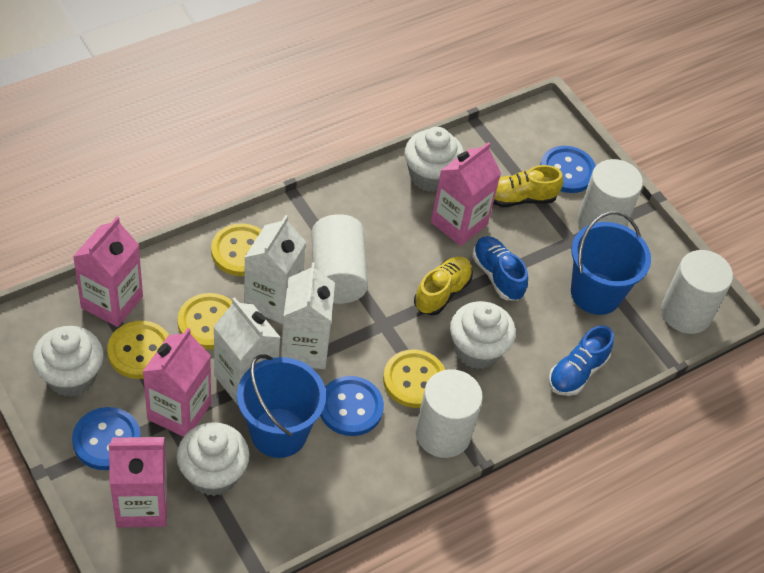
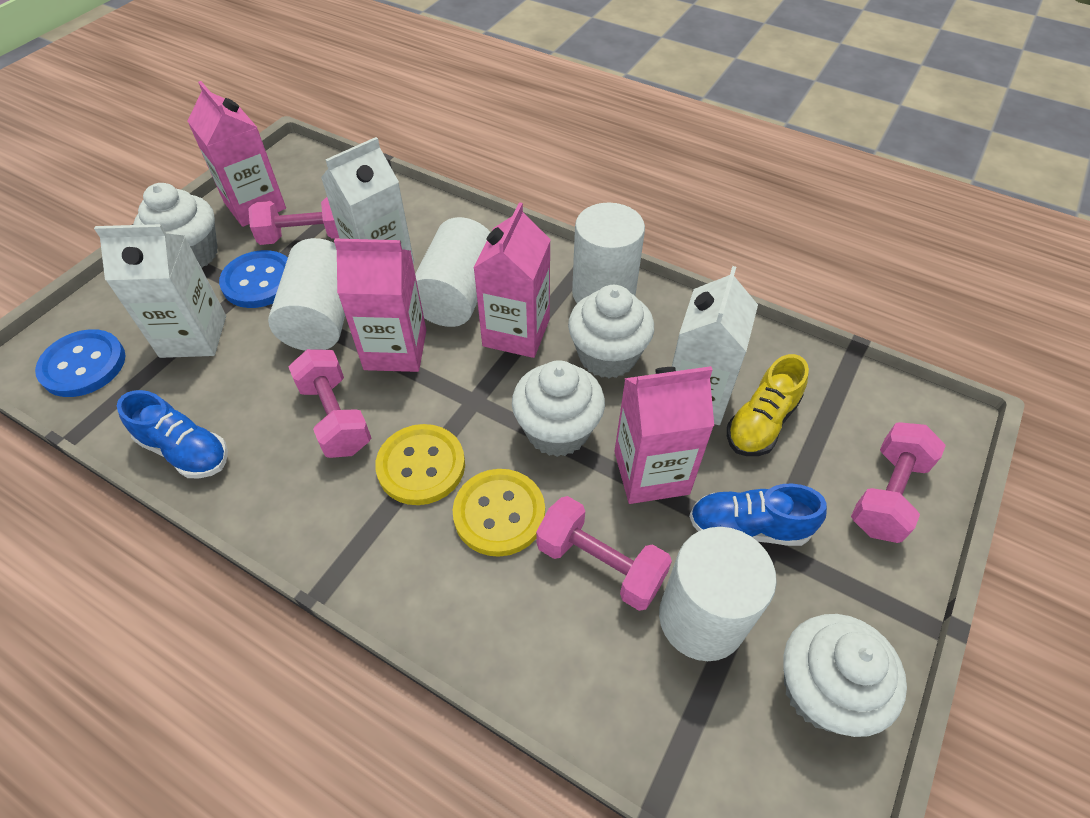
blue bucket: [237,354,326,458] [571,211,651,315] = 2 -> none = 0
blue button: [72,407,141,470] [321,376,384,436] [540,146,596,193] = 3 -> [35,329,125,397] [219,250,288,308] = 2
pink dumbbell: none = 0 -> [248,197,339,245] [289,349,371,458] [536,496,672,611] [851,422,946,543] = 4
yellow button: [107,321,169,379] [178,293,232,350] [211,223,262,276] [383,349,445,408] = 4 -> [375,424,465,505] [453,469,545,557] = 2
yellow shoe: [414,257,473,315] [493,165,563,207] = 2 -> [727,354,809,456] = 1

